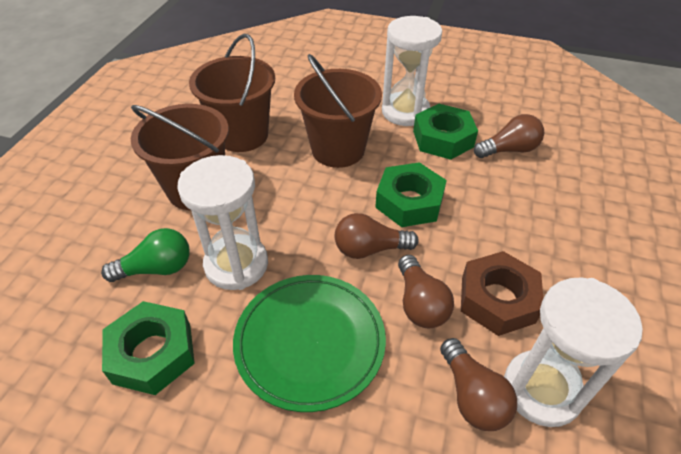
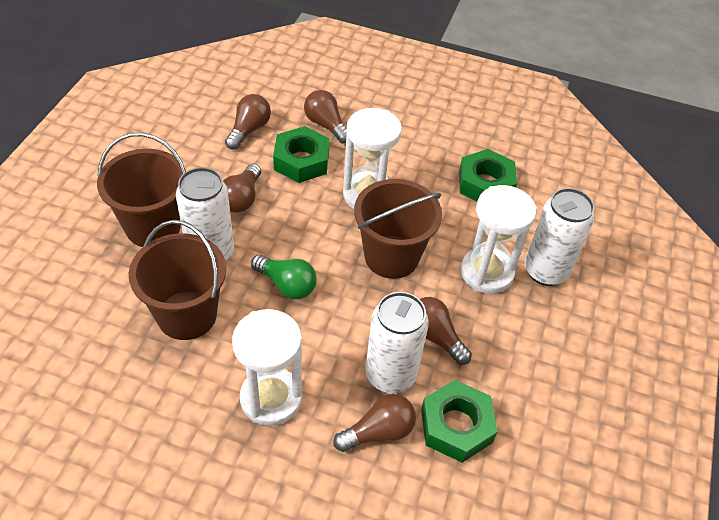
brown light bulb: [335,213,419,259] [398,255,454,328] [440,338,517,431] [474,114,544,158] = 4 -> [223,164,261,213] [225,94,271,150] [304,90,347,144] [333,394,416,452] [420,297,472,365] = 5
brown nut: [461,251,543,336] = 1 -> none = 0
green plate: [233,275,386,412] = 1 -> none = 0
white can: none = 0 -> [176,167,234,262] [365,292,429,394] [525,188,595,286] = 3

